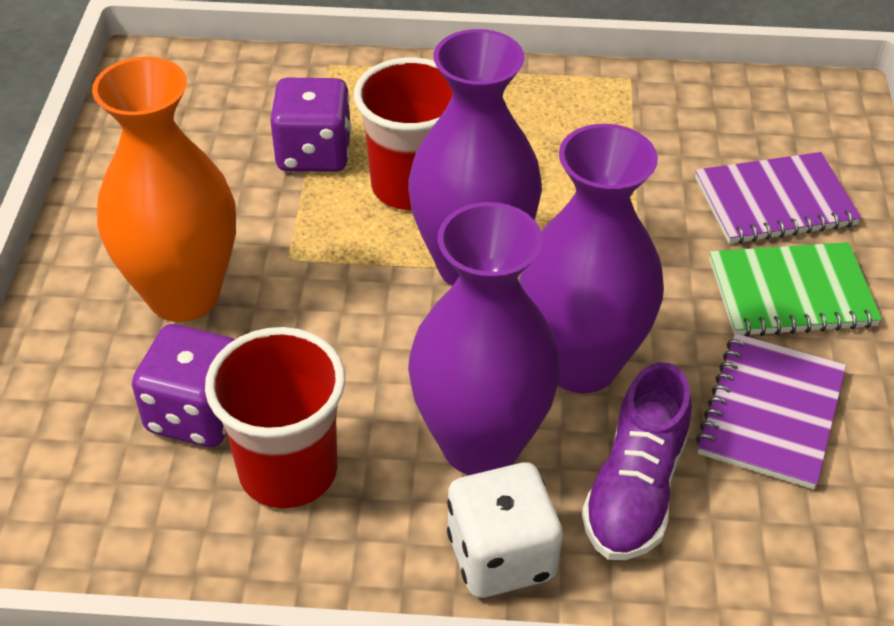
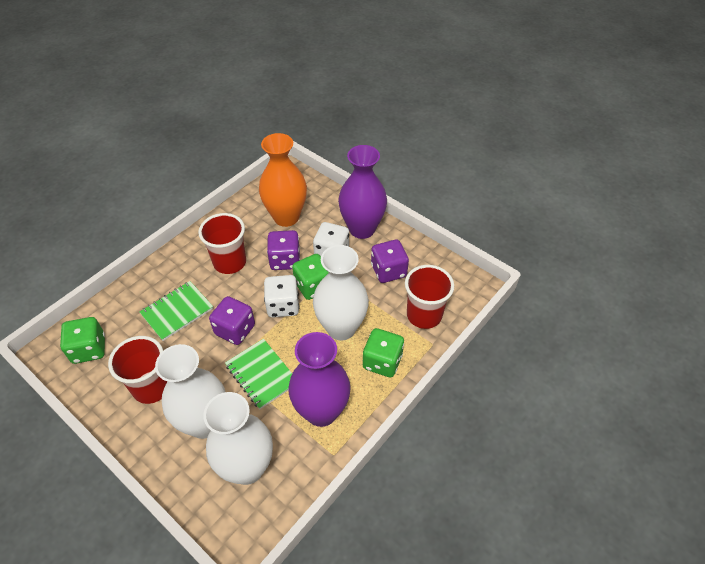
green dice: none = 0 -> [60,317,105,364] [292,254,329,300] [363,328,404,377] = 3
green notebook: [709,242,882,337] = 1 -> [140,281,213,341] [225,339,292,409] = 2
purple dice: [132,324,235,447] [270,78,351,172] = 2 -> [209,296,255,345] [267,230,300,270] [371,240,409,283] = 3
purple notebook: [695,152,861,244] [696,333,846,489] = 2 -> none = 0
purple shoe: [582,362,692,560] = 1 -> none = 0
purple vase: [408,29,542,286] [408,202,560,475] [519,124,664,393] = 3 -> [288,332,351,427] [338,145,387,239] = 2
red cup: [205,327,345,508] [354,57,453,210] = 2 -> [108,336,168,404] [198,213,246,274] [405,265,454,329] = 3
white dice: [447,463,563,598] = 1 -> [264,275,299,318] [313,222,349,256] = 2
white vase: none = 0 -> [155,344,225,439] [203,392,273,485] [313,245,369,340] = 3

